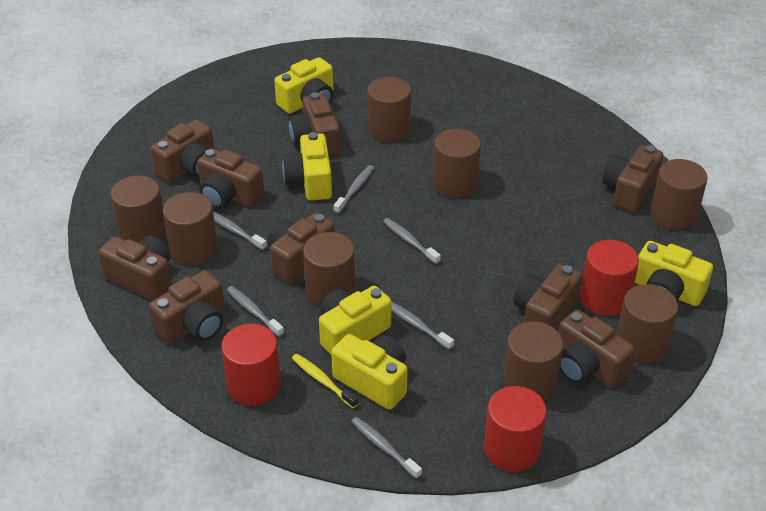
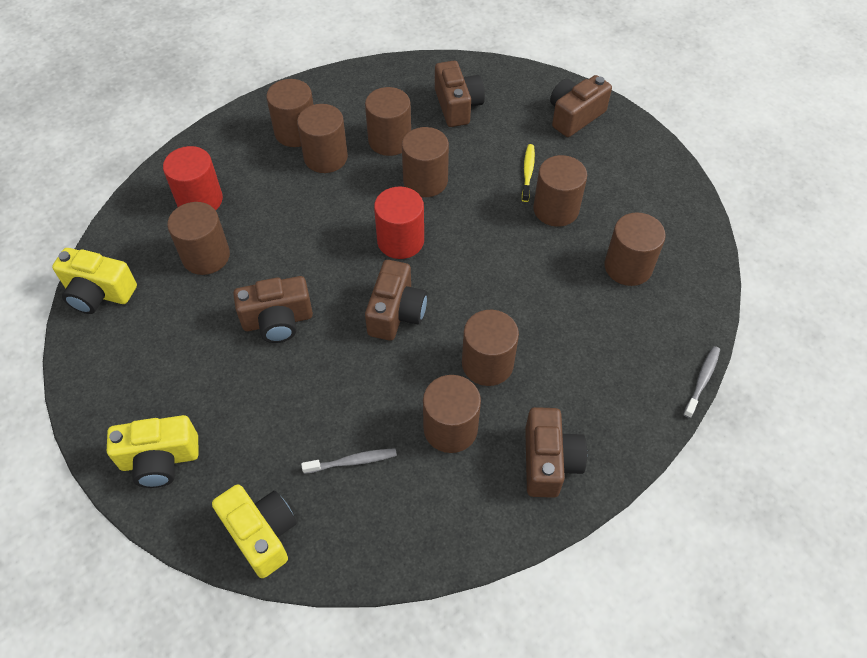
brown camera: [98,236,172,301] [149,270,225,344] [150,119,214,182] [197,148,264,209] [268,213,335,284] [288,92,341,156] [514,264,583,330] [559,310,635,388] [603,145,663,213] = 9 -> [233,276,313,343] [365,260,427,341] [435,61,485,127] [525,407,587,498] [550,75,612,137] = 5
brown cylinder: [111,175,166,243] [163,192,218,265] [303,232,355,307] [367,77,411,142] [433,129,481,198] [503,321,563,401] [617,284,678,363] [650,159,707,230] = 8 -> [167,202,230,275] [266,79,314,147] [297,104,348,173] [365,87,411,156] [402,127,449,197] [423,375,481,453] [462,310,519,386] [533,155,587,227] [605,212,666,286] = 9
grey toothbrush: [213,212,267,250] [227,286,284,337] [334,165,374,214] [351,417,422,479] [383,218,441,264] [391,302,454,350] = 6 -> [301,448,397,474] [683,346,720,418] = 2
red cylinder: [221,324,281,405] [484,386,547,472] [580,240,639,316] = 3 -> [163,146,223,210] [374,186,424,259] = 2
yellow camera: [274,57,333,114] [282,132,332,201] [319,286,391,354] [331,334,408,410] [635,241,713,306] = 5 -> [52,248,137,314] [107,415,199,488] [212,484,297,578] = 3

